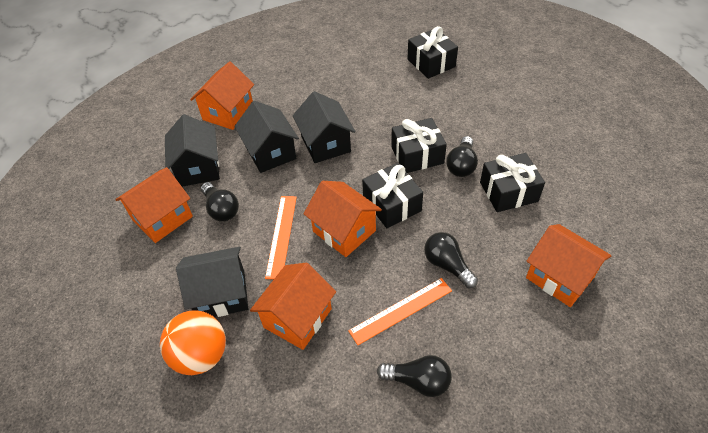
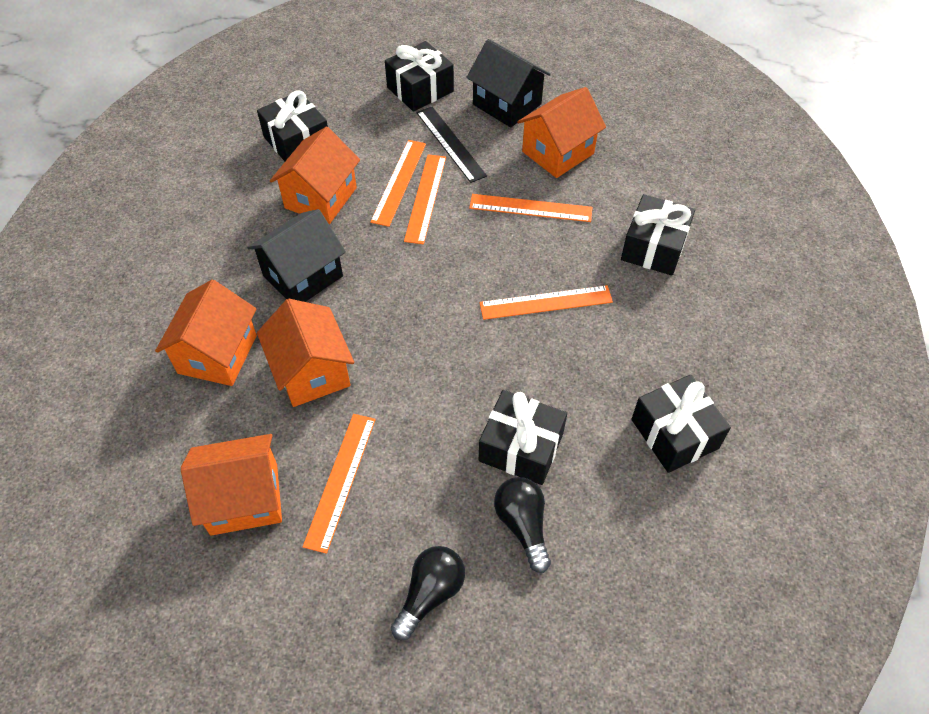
black gift: [362,163,423,228] [391,118,447,173] [407,26,458,79] [480,153,545,212] = 4 -> [257,90,328,161] [385,41,454,112] [479,390,567,485] [621,194,695,276] [631,374,731,473] = 5
black house: [165,114,220,187] [176,247,248,317] [234,101,299,173] [293,91,356,163] = 4 -> [247,209,346,302] [466,39,551,128] = 2
black light bulb: [201,182,239,222] [377,355,452,397] [424,232,478,288] [446,136,478,177] = 4 -> [391,546,465,640] [494,477,551,573] = 2
black ruler: none = 0 -> [416,107,487,183] = 1
orange ball: [160,310,226,375] = 1 -> none = 0
orange ruler: [265,196,297,279] [348,278,452,345] = 2 -> [303,414,376,554] [370,140,426,227] [404,154,446,244] [469,194,592,222] [479,285,613,320] = 5

